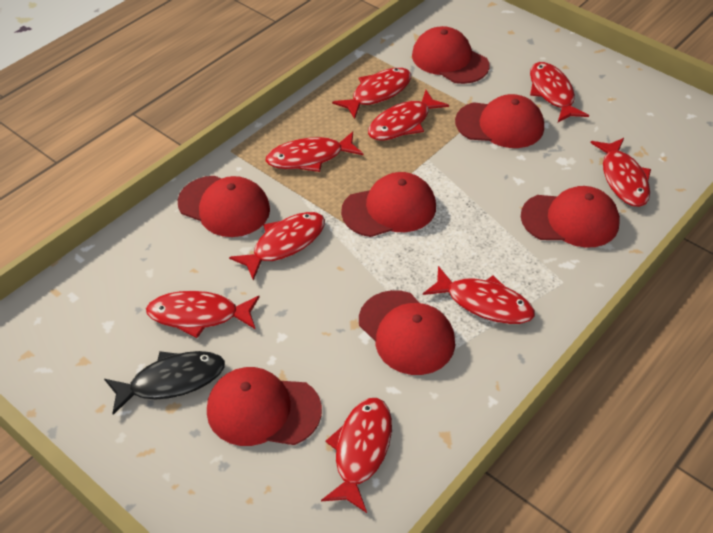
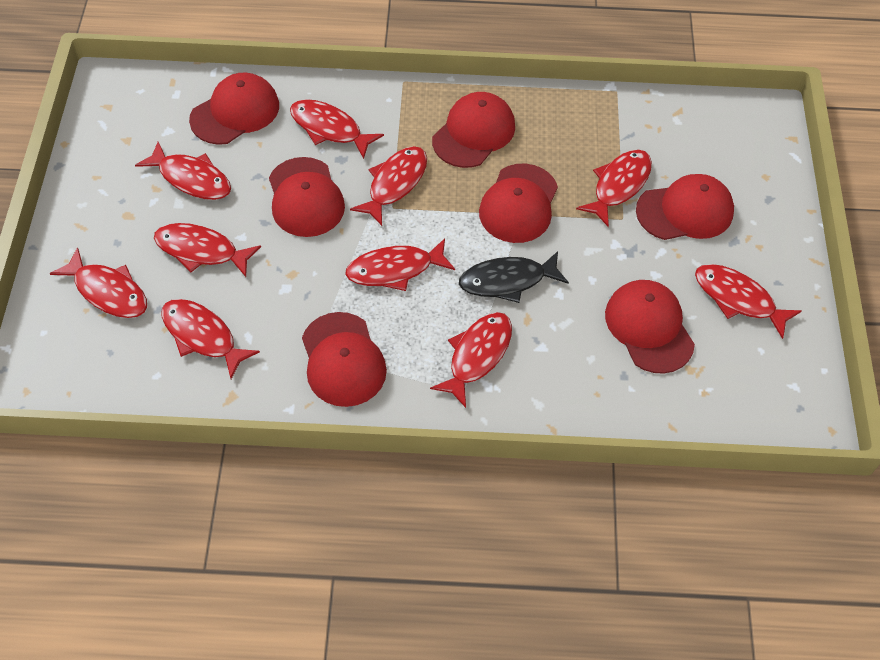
red fish: [146,291,259,338] [229,212,325,280] [265,132,363,172] [321,398,392,513] [332,67,411,119] [368,90,449,141] [423,266,535,324] [530,62,589,122] [591,138,651,207] = 9 -> [49,247,147,318] [135,142,231,200] [154,223,261,277] [162,299,260,379] [290,99,384,159] [345,238,455,291] [350,146,427,226] [430,312,512,408] [576,150,652,227] [695,264,802,339] = 10

